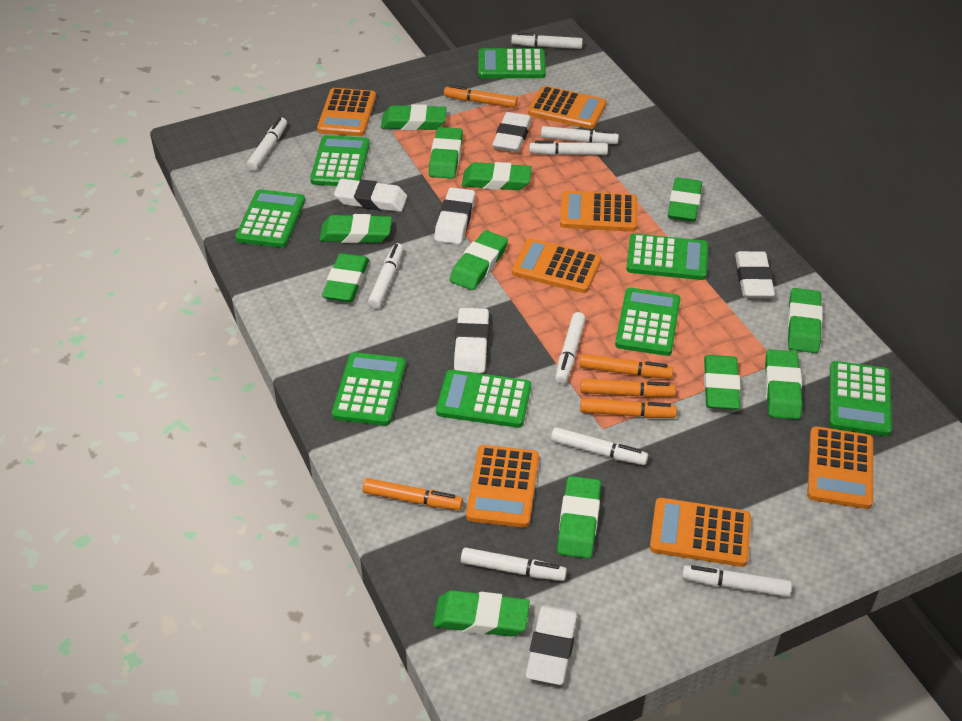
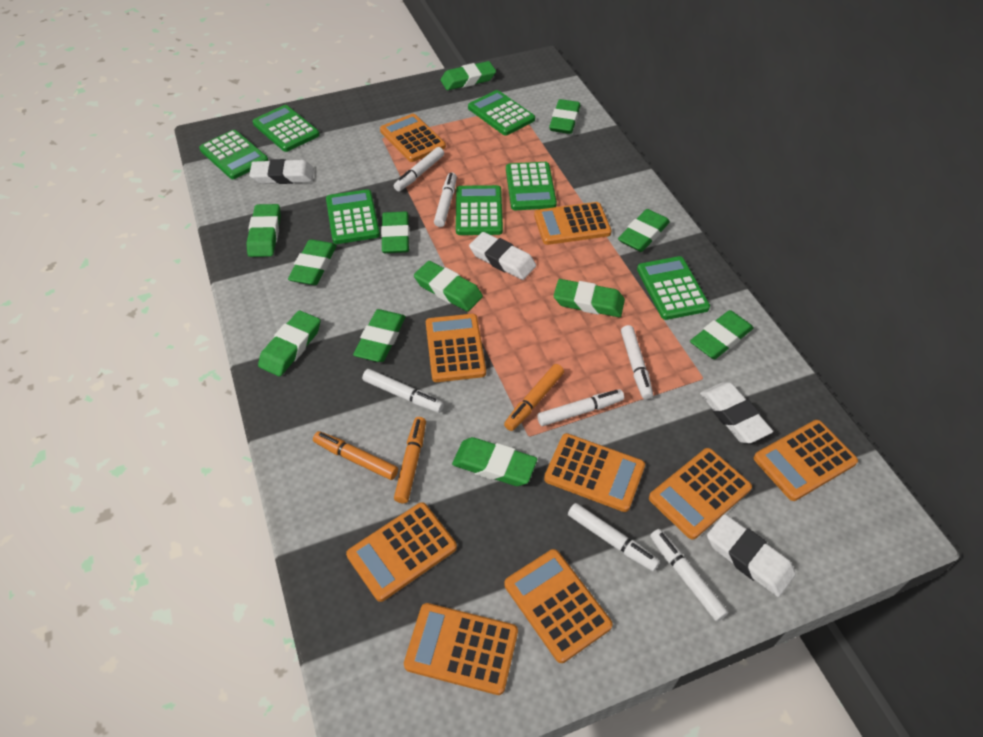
green calculator: [235,189,305,248] [310,135,370,186] [332,352,406,426] [436,370,531,428] [478,48,546,78] [615,288,680,356] [626,234,708,280] [829,361,892,436] = 8 -> [199,130,268,179] [253,105,320,152] [326,189,380,244] [456,185,503,235] [468,90,535,135] [506,162,557,210] [637,256,710,320] = 7
orange calculator: [317,88,376,136] [466,445,539,528] [512,238,601,293] [528,86,607,129] [560,191,637,232] [650,498,751,567] [807,426,873,509] = 7 -> [346,502,457,602] [380,114,446,162] [404,603,518,695] [426,314,486,382] [504,549,613,663] [534,202,612,245] [544,433,645,512] [649,448,752,539] [754,420,858,501] = 9
orange marker: [362,478,463,510] [444,85,518,108] [579,354,673,379] [580,379,676,398] [580,398,677,418] = 5 -> [313,431,398,480] [394,417,426,503] [504,364,564,431] = 3
white eraser: [334,179,407,212] [434,187,475,244] [454,308,489,373] [492,112,532,152] [525,605,578,685] [735,251,775,298] = 6 -> [249,159,314,184] [469,232,536,280] [700,382,773,443] [707,514,796,597] = 4
white marker: [247,117,287,171] [368,243,403,308] [461,547,567,581] [511,32,583,49] [529,141,608,155] [541,126,619,144] [551,427,648,465] [555,312,586,384] [682,565,792,597] = 9 -> [362,369,444,413] [394,147,444,191] [434,172,457,227] [537,389,624,426] [568,503,660,571] [621,325,653,399] [650,529,728,621] = 7

